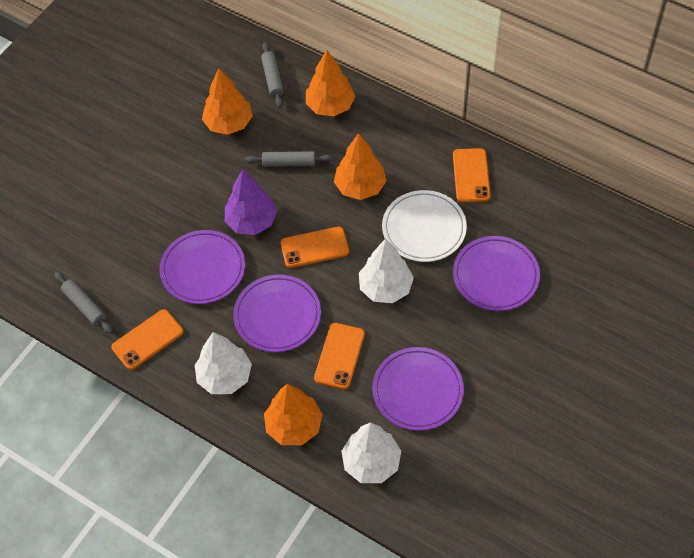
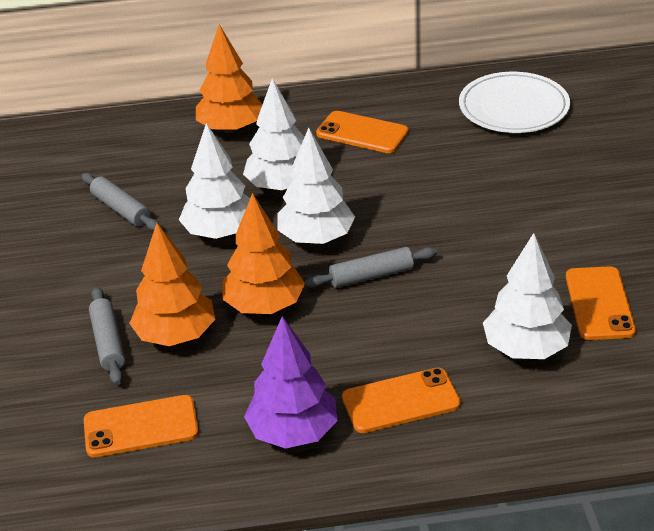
orange tree: [202,68,253,135] [264,384,323,445] [306,50,355,116] [334,133,386,200] = 4 -> [129,223,215,346] [196,24,263,133] [222,193,305,314] = 3
purple plate: [159,230,245,304] [233,275,321,352] [372,347,464,431] [453,236,540,311] = 4 -> none = 0
white tree: [195,332,252,394] [341,422,401,483] [359,239,414,303] = 3 -> [179,123,250,239] [243,78,304,192] [277,128,355,244] [483,233,572,359] = 4

